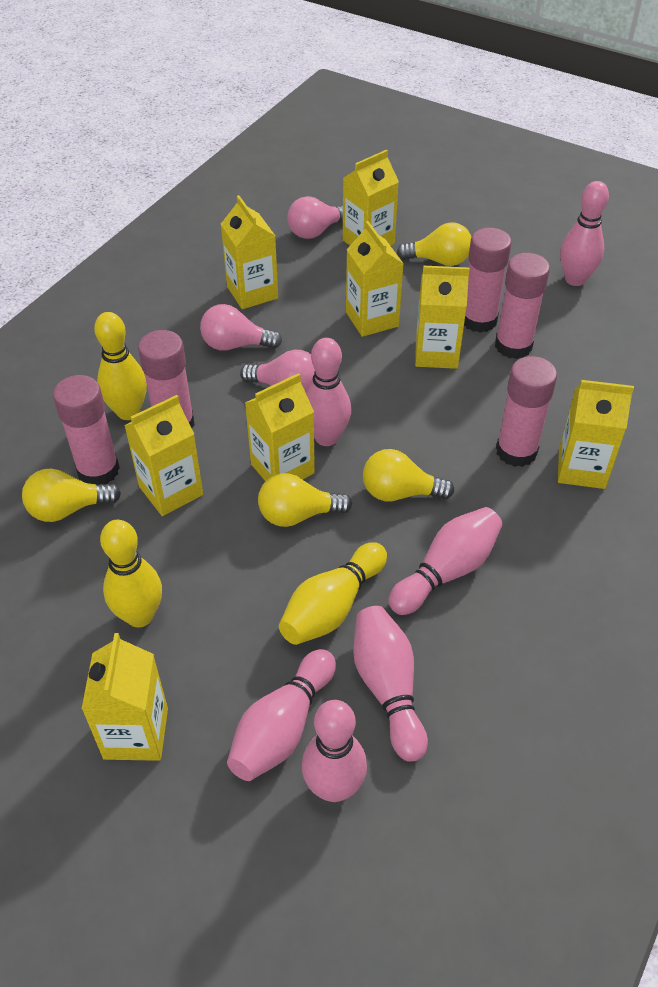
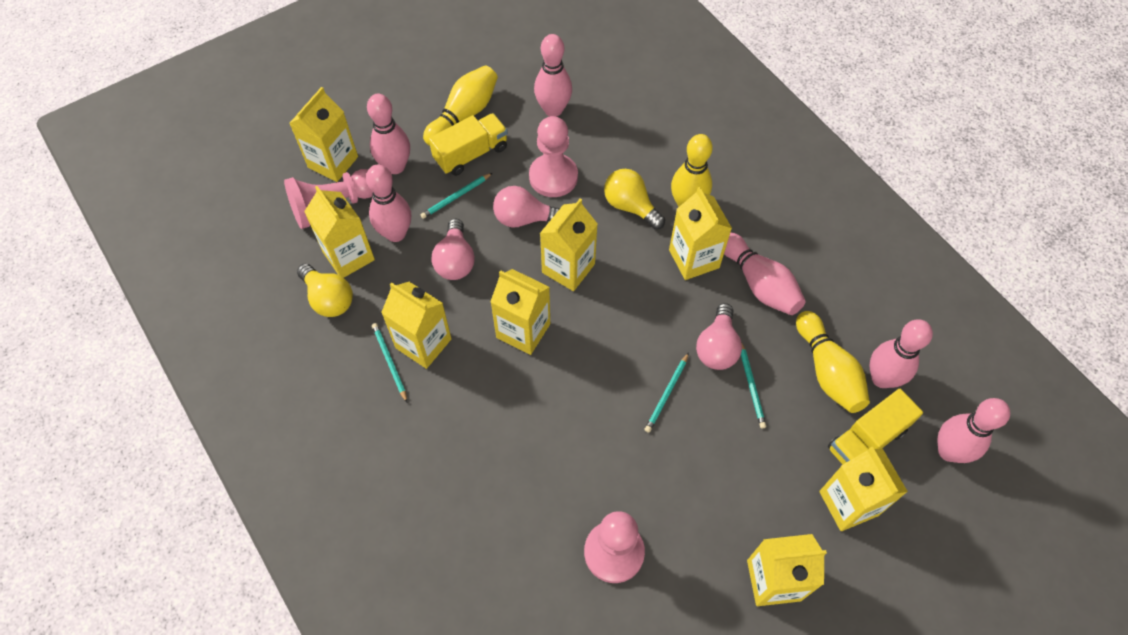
pink glue stick: [53,375,120,485] [138,330,195,428] [464,228,512,333] [495,253,550,359] [496,356,557,467] = 5 -> none = 0
pink pawn: none = 0 -> [284,169,373,229] [529,116,578,197] [584,511,645,583] = 3
turquoise pencil: none = 0 -> [372,323,407,402] [420,173,492,219] [645,352,689,433] [741,342,766,428] = 4
yellow light bulb: [22,469,121,522] [258,473,352,527] [363,449,455,501] [397,222,471,266] = 4 -> [297,263,353,317] [604,169,665,229] = 2
yellow truck: none = 0 -> [429,113,508,176] [828,389,923,465] = 2

